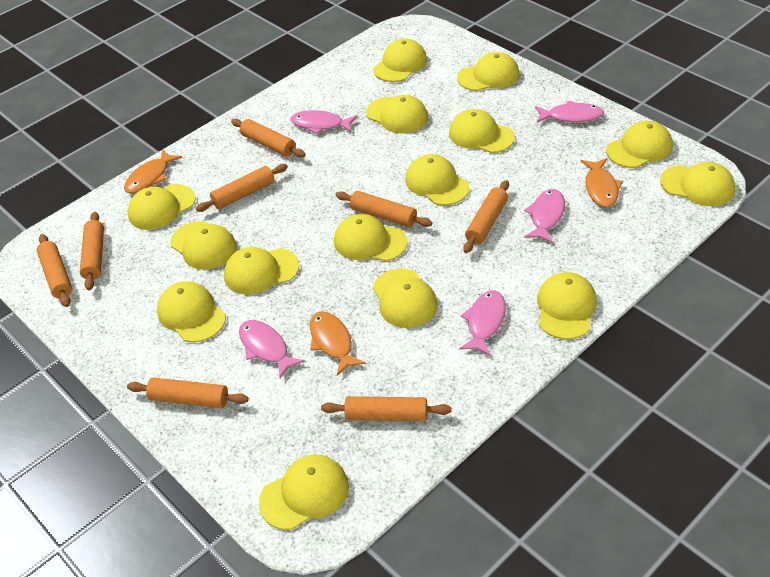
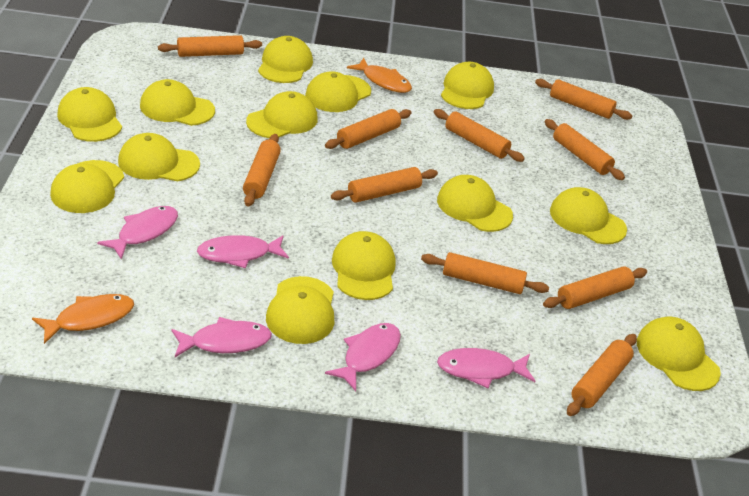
orange fish: [124,149,182,194] [310,311,366,376] [580,158,623,207] = 3 -> [32,294,134,344] [347,58,412,93] = 2
orange rolling pin: [37,234,72,307] [80,212,104,290] [127,378,249,408] [196,164,288,212] [231,119,306,157] [321,396,451,421] [336,191,432,227] [463,180,509,253] = 8 -> [158,35,262,57] [243,134,281,207] [325,109,412,149] [331,167,438,203] [421,252,549,294] [434,109,525,162] [535,79,632,120] [543,266,647,309] [545,119,625,180] [567,334,637,416] = 10
yellow cap: [128,184,196,230] [157,281,226,342] [170,221,237,270] [224,247,299,295] [259,455,349,530] [334,214,407,261] [366,95,428,134] [373,39,427,82] [373,269,438,328] [405,154,469,205] [449,109,515,153] [457,52,519,91] [537,272,597,339] [606,121,673,168] [660,162,735,206] = 15 -> [50,160,124,213] [57,87,122,142] [118,133,200,181] [140,79,215,126] [246,91,318,138] [258,36,313,83] [266,276,334,344] [305,71,371,112] [332,231,396,300] [437,175,513,232] [441,62,494,109] [550,187,627,244] [637,317,721,391] = 13

